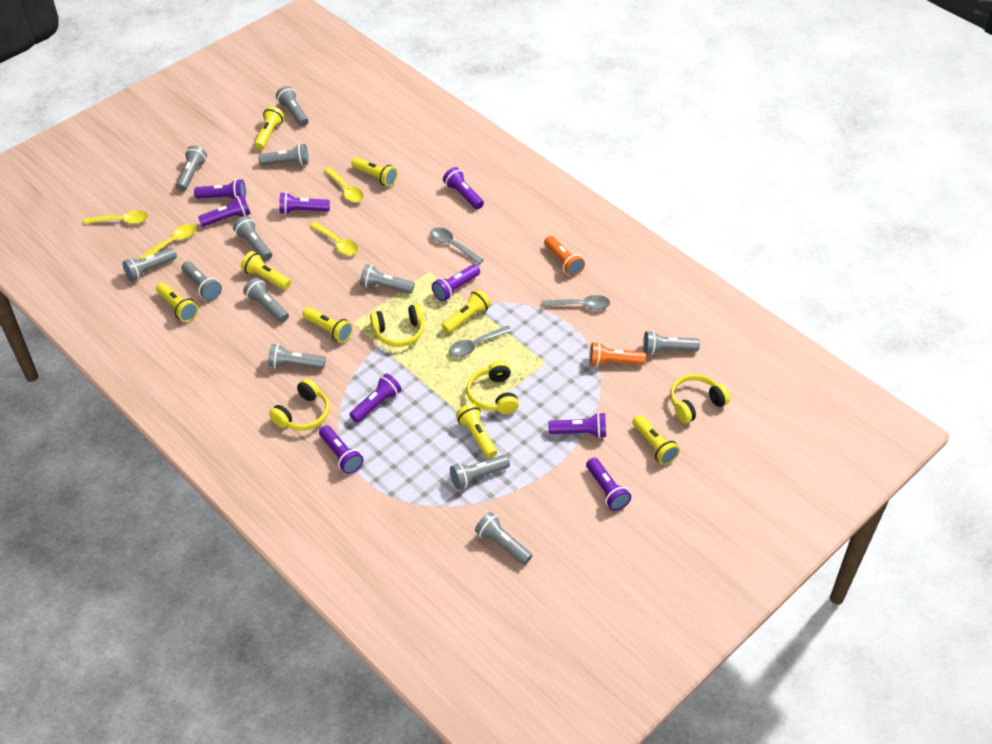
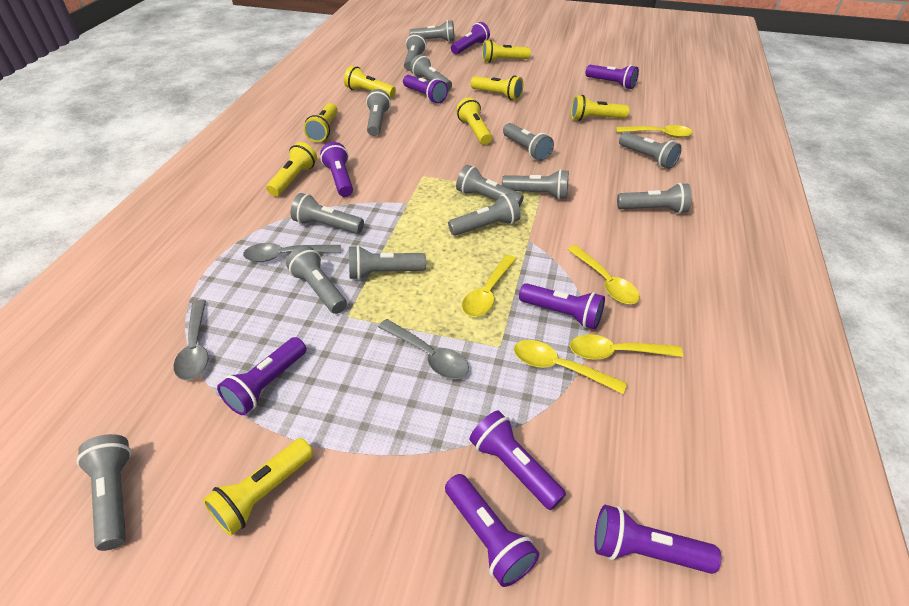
grey flashlight: [122,248,177,281] [176,146,207,191] [181,261,222,301] [233,216,272,261] [243,278,289,323] [259,144,309,166] [268,344,326,369] [276,86,309,126] [360,264,415,294] [450,455,510,490] [475,512,532,565] [643,331,700,355] = 12 -> [77,434,132,551] [286,246,347,314] [290,193,364,234] [349,245,426,280] [366,89,391,136] [404,33,426,71] [409,20,454,42] [410,54,452,91] [448,193,521,236] [456,165,524,207] [502,169,569,199] [503,123,554,161] [617,183,692,214] [619,132,682,169] = 14
orange flashlight: [544,236,585,277] [589,342,646,367] = 2 -> none = 0
yellow headphones: [269,378,329,431] [370,304,424,347] [466,361,519,414] [670,374,730,423] = 4 -> none = 0
yellow spoon: [83,210,148,224] [139,224,197,259] [310,222,359,255] [324,167,364,202] = 4 -> [462,255,516,317] [514,340,627,394] [567,245,640,304] [570,334,683,360] [616,125,693,138] = 5

